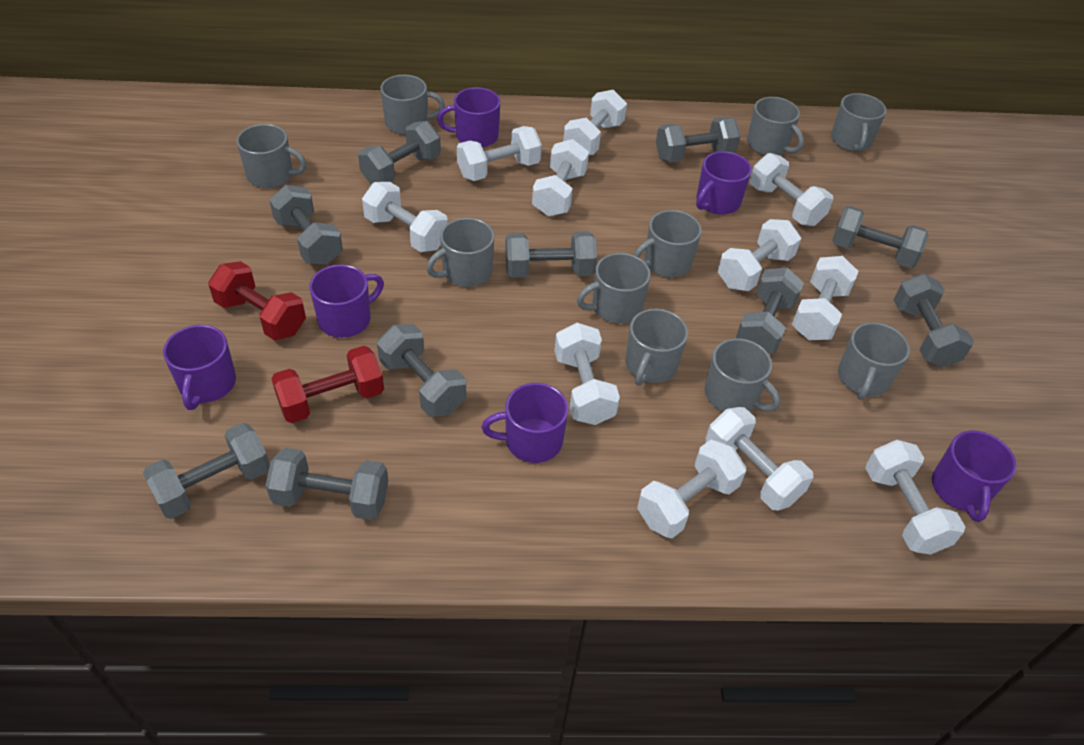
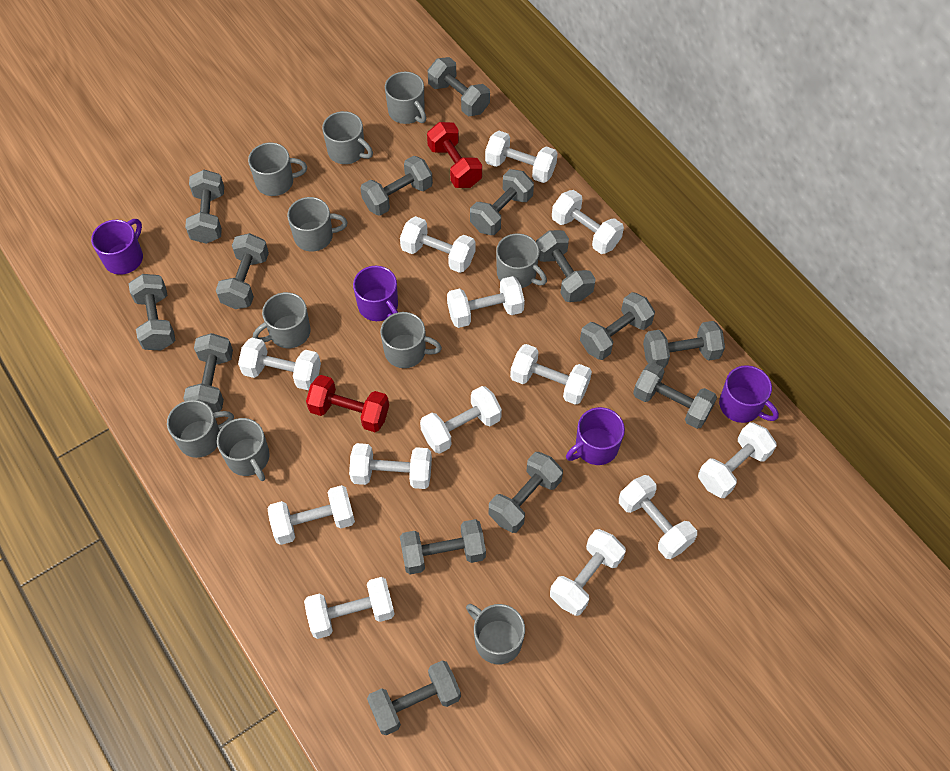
grey dumbbell: [143,423,270,519] [266,447,388,520] [269,185,343,265] [358,121,441,185] [377,324,466,417] [505,232,597,278] [656,117,740,163] [736,268,804,354] [832,206,929,268] [894,274,974,367] = 10 -> [129,274,176,350] [183,333,233,413] [185,170,224,244] [216,233,269,309] [360,156,433,216] [367,660,461,735] [400,519,486,574] [428,57,490,116] [470,169,534,235] [489,452,563,533] [536,230,596,302] [580,292,655,360] [633,362,717,429] [643,321,725,368] = 14
purple mug: [163,325,236,410] [309,264,384,338] [437,87,500,148] [481,383,568,463] [696,151,752,215] [932,430,1016,522] = 6 -> [91,219,143,275] [353,266,398,321] [566,407,625,465] [719,365,779,423] = 4
white dumbbell: [362,182,448,252] [457,126,542,181] [532,139,589,216] [555,323,620,425] [563,90,627,155] [637,440,746,538] [706,407,813,511] [718,219,801,291] [750,153,833,226] [792,256,859,340] [865,440,965,555] = 11 -> [238,338,321,390] [267,485,355,545] [304,577,395,639] [349,443,432,489] [400,216,475,273] [420,386,502,454] [447,276,525,328] [485,131,558,183] [510,344,592,405] [550,529,626,616] [552,190,624,254] [619,475,697,559] [698,422,777,498] = 13

